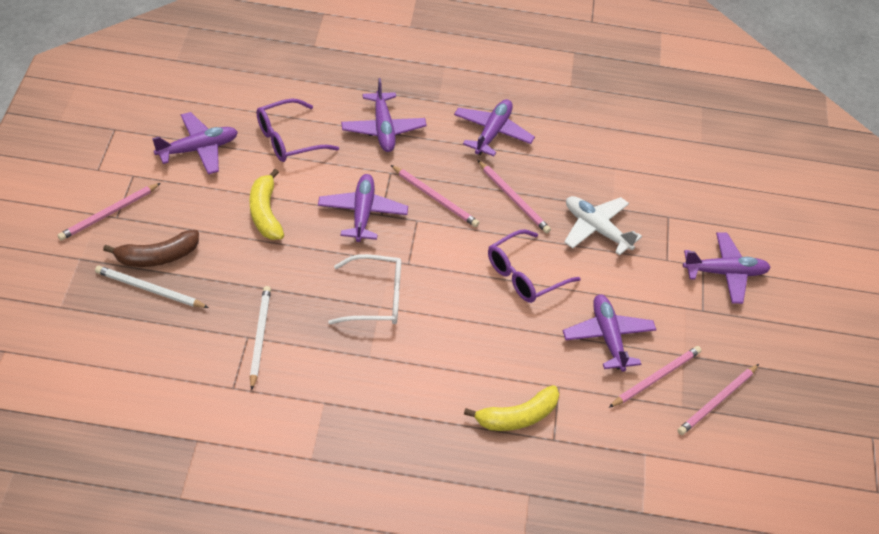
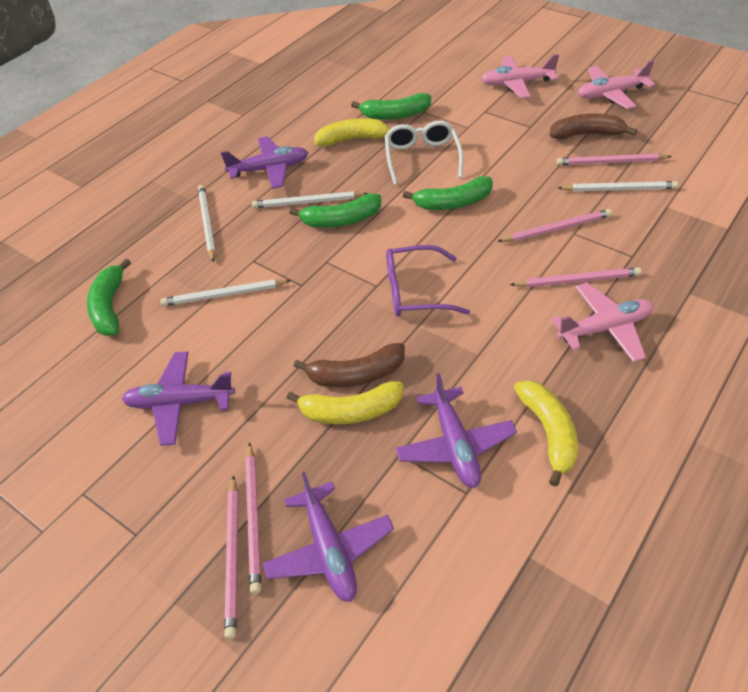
brown banana: [103,230,199,267] = 1 -> [294,343,405,387] [549,113,637,140] = 2
green banana: none = 0 -> [87,259,131,336] [289,193,381,228] [351,93,431,120] [403,176,493,210] = 4
pink plane: none = 0 -> [481,54,559,98] [551,283,653,362] [578,60,655,109] = 3
purple glasses: [257,98,339,162] [488,229,581,303] = 2 -> [386,245,470,317] = 1
purple plane: [152,112,238,174] [318,174,408,242] [341,78,427,152] [454,99,535,156] [563,294,657,372] [683,232,771,304] = 6 -> [122,351,235,446] [221,136,308,189] [263,472,394,602] [396,373,517,488] = 4
white pencil: [95,266,209,308] [250,286,271,390] = 2 -> [161,279,291,306] [198,185,216,262] [252,191,368,208] [558,181,678,191] = 4
white plane: [564,196,642,256] = 1 -> none = 0
yellow banana: [250,169,284,240] [464,385,559,431] = 2 -> [287,381,403,424] [314,118,390,146] [514,380,578,487] = 3

